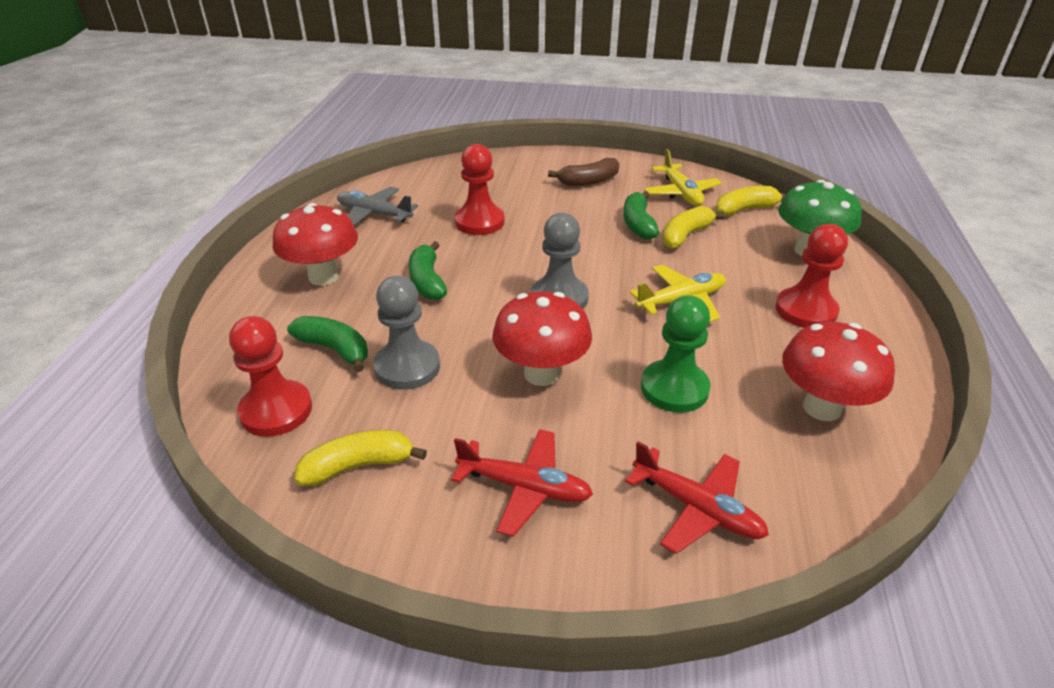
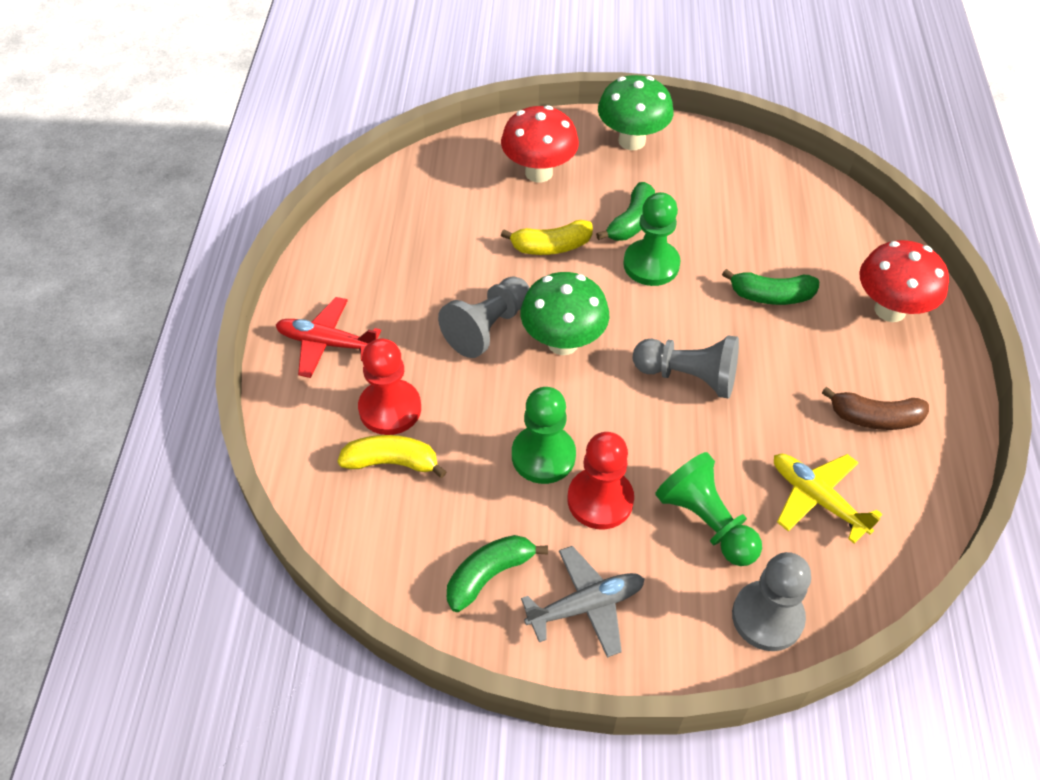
green mushroom: [778,180,862,256] = 1 -> [521,272,609,355] [598,75,674,150] = 2
green pawn: [641,295,711,413] = 1 -> [512,387,576,484] [623,192,680,286] [655,452,762,566] = 3
grey pawn: [374,276,440,390] [531,213,589,309] = 2 -> [438,276,530,358] [633,335,739,398] [732,552,811,651] = 3
red mushroom: [272,203,358,285] [492,291,592,386] [782,322,895,421] = 3 -> [501,105,579,182] [860,240,949,322] = 2
red pawn: [229,316,312,437] [455,144,505,235] [776,224,848,328] = 3 -> [358,338,421,435] [568,432,634,529] = 2
red plane: [451,429,593,537] [625,441,769,554] = 2 -> [276,297,381,378] = 1
yellow banana: [295,430,427,486] [662,206,725,249] [715,186,785,216] = 3 -> [338,435,447,478] [501,220,593,255] = 2
yellow plane: [629,264,726,322] [644,149,722,206] = 2 -> [774,454,882,543] = 1

